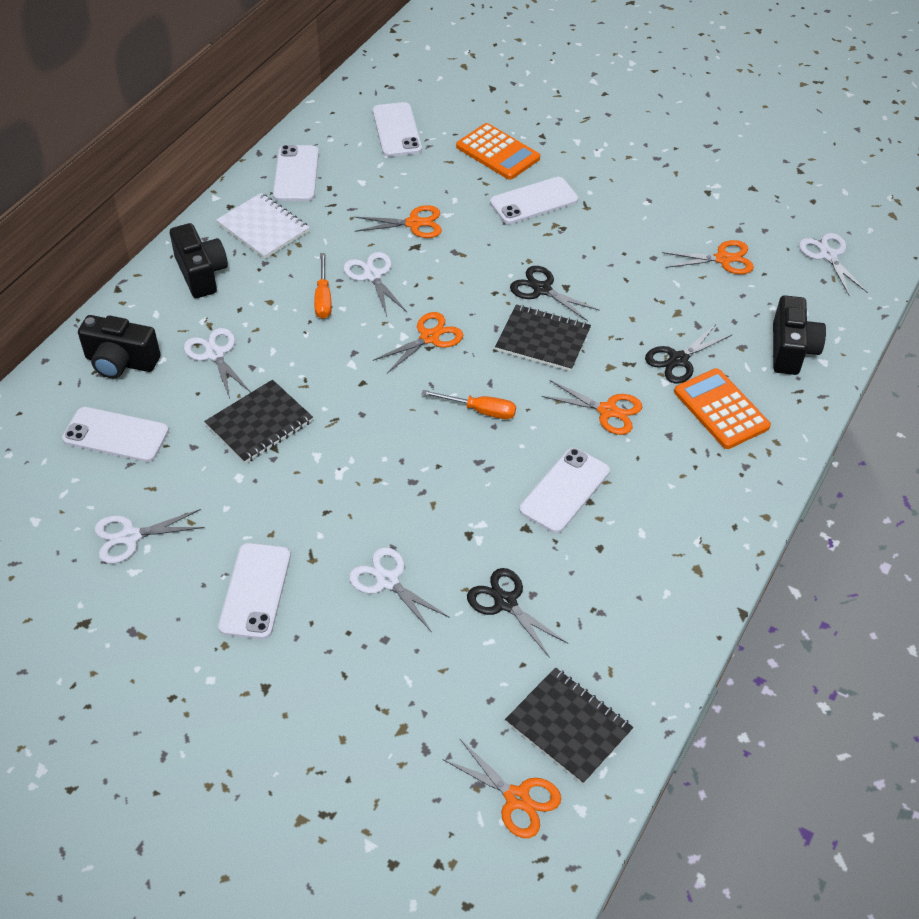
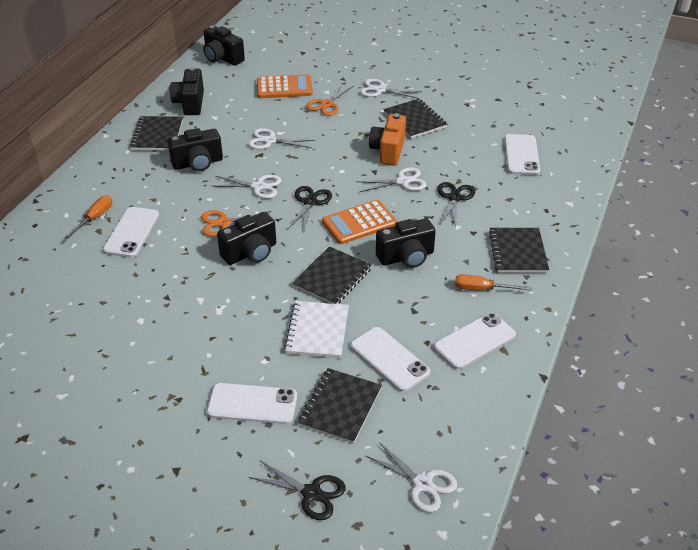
black camera: [78,315,161,378] [170,223,228,298] [773,295,826,375] = 3 -> [167,128,223,171] [170,67,204,115] [203,25,245,66] [217,212,276,265] [376,219,436,268] = 5
black notebook: [204,380,313,464] [495,305,591,371] [505,668,633,784] = 3 -> [130,116,183,151] [293,246,372,304] [298,368,382,443] [383,99,447,139] [489,228,549,273] = 5
orange camera: none = 0 -> [369,113,406,166] = 1
orange scissors: [355,205,442,238] [373,312,463,373] [443,739,561,838] [541,380,642,435] [662,240,754,274] = 5 -> [201,210,271,236] [306,83,354,116] = 2
white phone: [62,407,169,462] [218,543,291,640] [273,145,319,201] [373,102,422,157] [490,177,578,224] [519,448,610,533] = 6 -> [103,207,159,258] [207,383,297,424] [350,327,430,392] [434,313,516,369] [504,134,540,175] = 5

